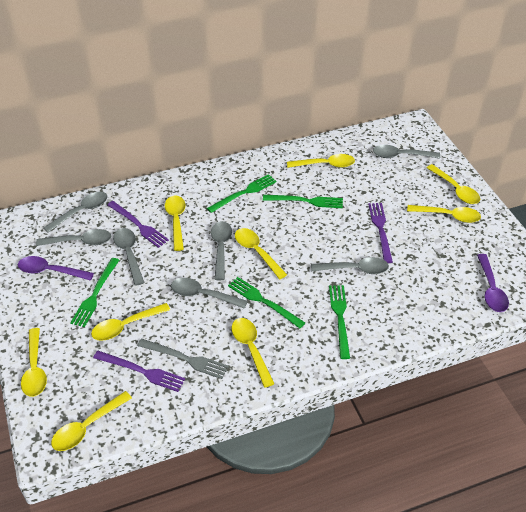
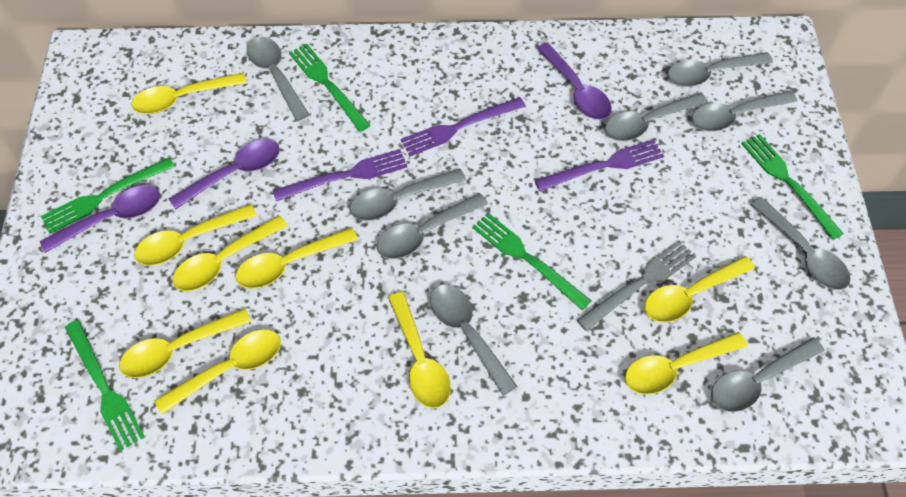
grey spoon: [36,229,111,246] [43,192,107,233] [113,228,145,286] [171,278,248,309] [211,221,232,280] [311,257,389,274] [373,145,440,159] = 7 -> [247,37,309,121] [349,168,466,221] [377,193,488,259] [430,285,517,396] [605,93,708,141] [667,52,773,87] [691,90,797,131] [711,337,825,412] [750,197,851,290] = 9
purple spoon: [18,256,94,281] [477,254,509,312] = 2 -> [40,185,160,253] [169,139,280,210] [537,43,612,120] = 3

